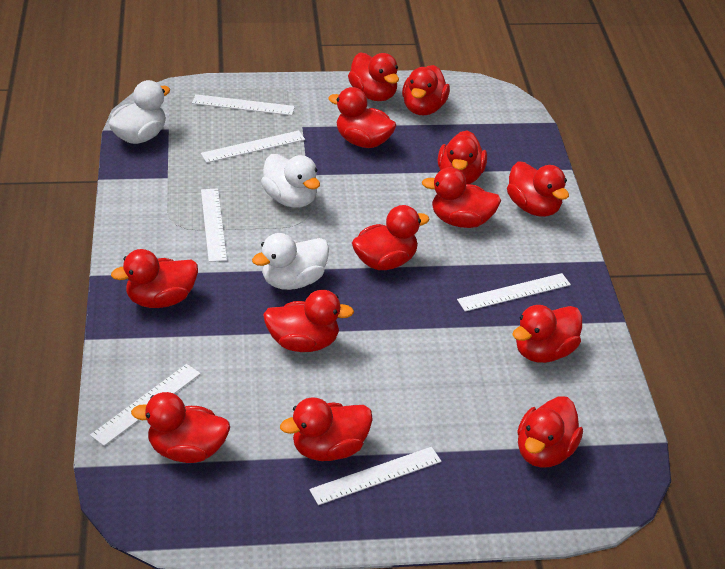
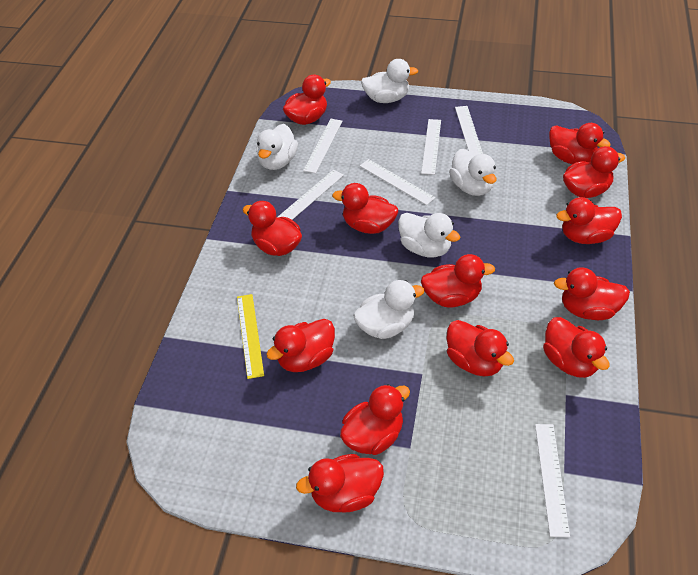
white duck: [109,80,170,144] [252,233,329,290] [261,154,320,208] = 3 -> [256,124,298,170] [353,280,425,339] [361,59,419,103] [398,213,460,257] [449,149,497,196] = 5
yellow ruler: none = 0 -> [237,294,264,379] = 1

